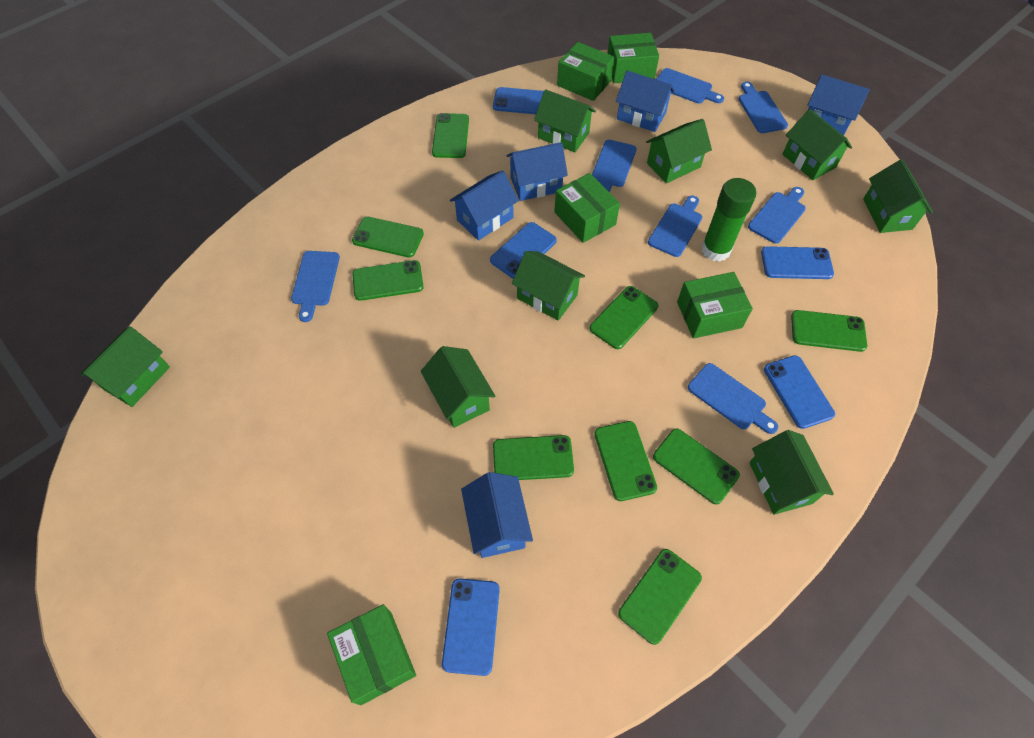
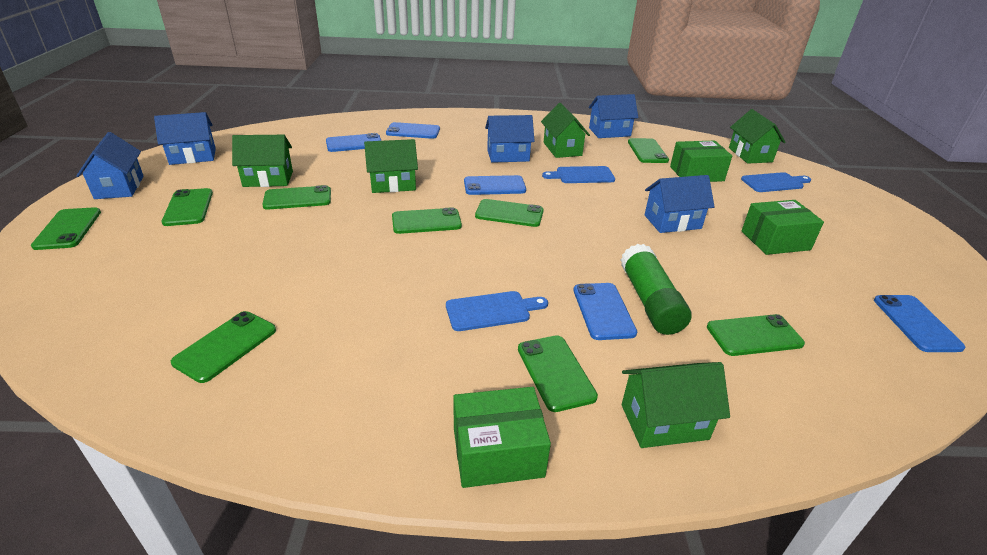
blue cutting board: [291,251,340,322] [592,140,636,192] [648,196,702,257] [656,68,724,104] [688,363,778,434] [739,82,788,133] [748,187,806,244] = 7 -> [446,291,548,331] [542,166,615,183] [741,172,811,192] = 3
green box: [327,604,416,705] [554,173,620,243] [557,42,615,101] [607,33,659,83] [677,272,753,338] = 5 -> [453,387,551,488] [670,141,732,182] [741,200,824,255] = 3
green house: [80,326,170,407] [421,346,495,428] [512,251,585,321] [534,89,596,152] [646,119,712,183] [749,430,834,515] [783,109,852,180] [863,159,933,233] = 8 -> [232,135,293,187] [364,139,418,193] [541,103,590,158] [622,362,730,448] [729,109,785,163] = 5

